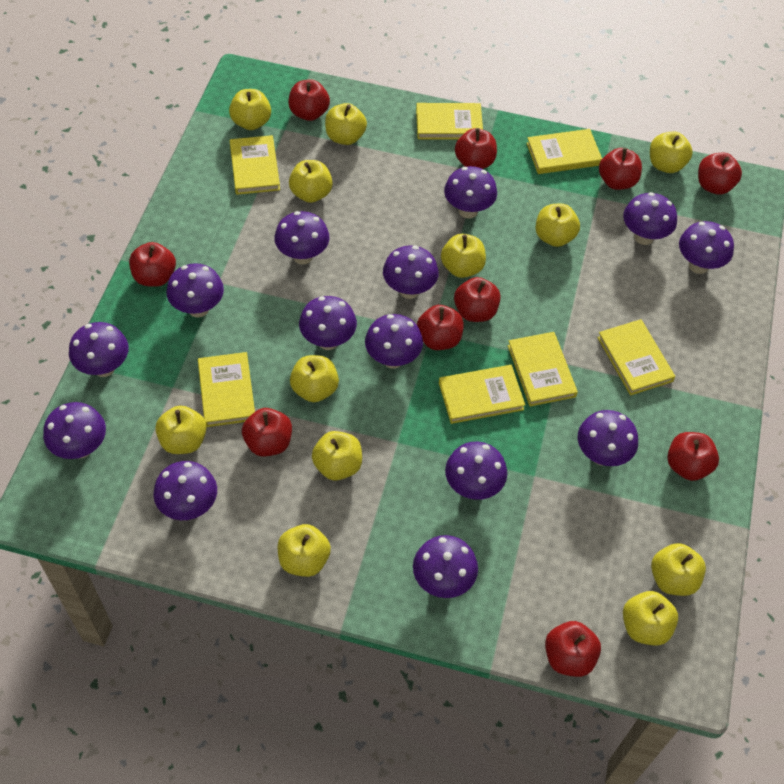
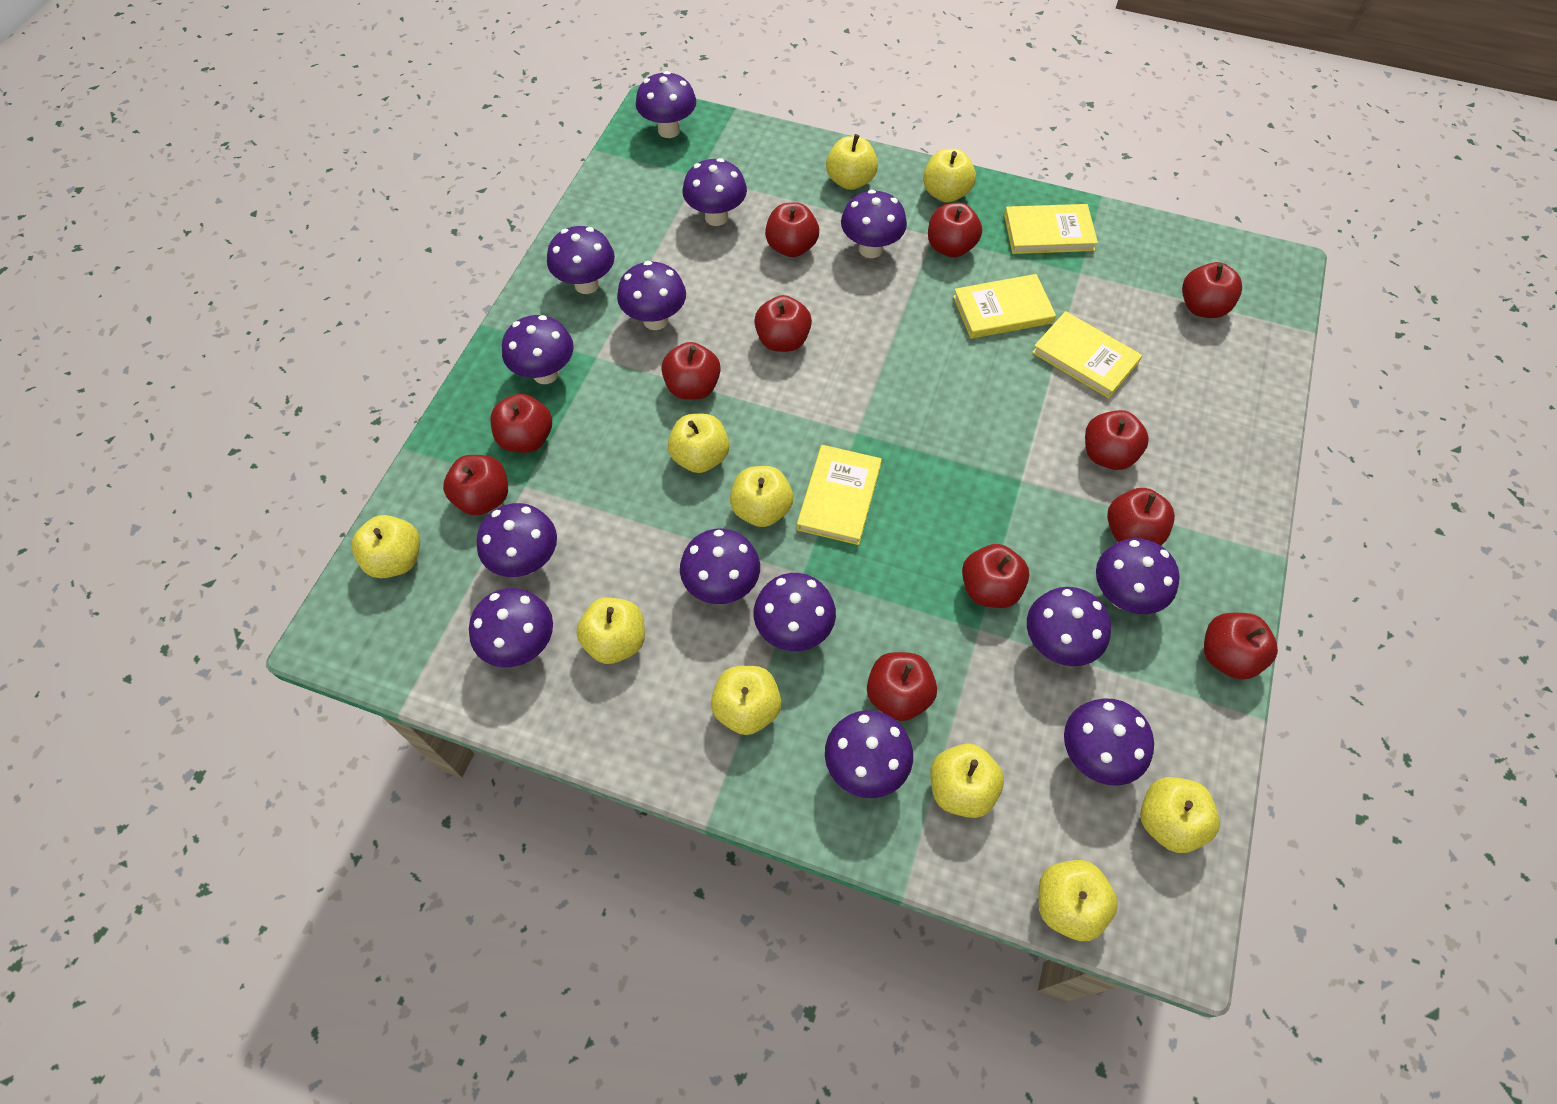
red apple: [129,242,176,287] [242,408,292,457] [288,79,330,121] [417,305,464,350] [454,277,501,322] [455,128,497,169] [545,621,601,677] [599,148,642,190] [667,432,719,481] [698,153,742,195] = 10 -> [443,455,508,516] [490,394,552,453] [661,342,721,400] [754,295,812,352] [765,202,819,257] [867,652,937,721] [928,203,982,257] [962,544,1029,608] [1085,410,1149,470] [1107,488,1175,545] [1182,262,1242,318] [1204,613,1278,680] = 12
yellow apple: [155,406,207,454] [229,89,271,130] [278,524,331,577] [289,160,333,203] [290,355,339,402] [312,431,362,481] [325,103,367,145] [441,234,486,278] [535,204,580,247] [623,591,678,646] [650,131,693,173] [651,543,706,596] = 12 -> [351,515,420,579] [576,597,645,664] [668,414,729,473] [711,666,782,735] [730,466,793,527] [826,134,878,190] [923,149,976,203] [930,743,1004,818] [1038,860,1118,941] [1140,777,1220,853] = 10
yellow book: [198,352,255,427] [230,135,280,195] [416,103,483,140] [439,365,525,424] [508,332,578,407] [527,129,602,174] [597,319,675,395] = 7 -> [797,445,882,545] [953,274,1056,339] [1004,204,1098,254] [1032,311,1142,398] = 4

